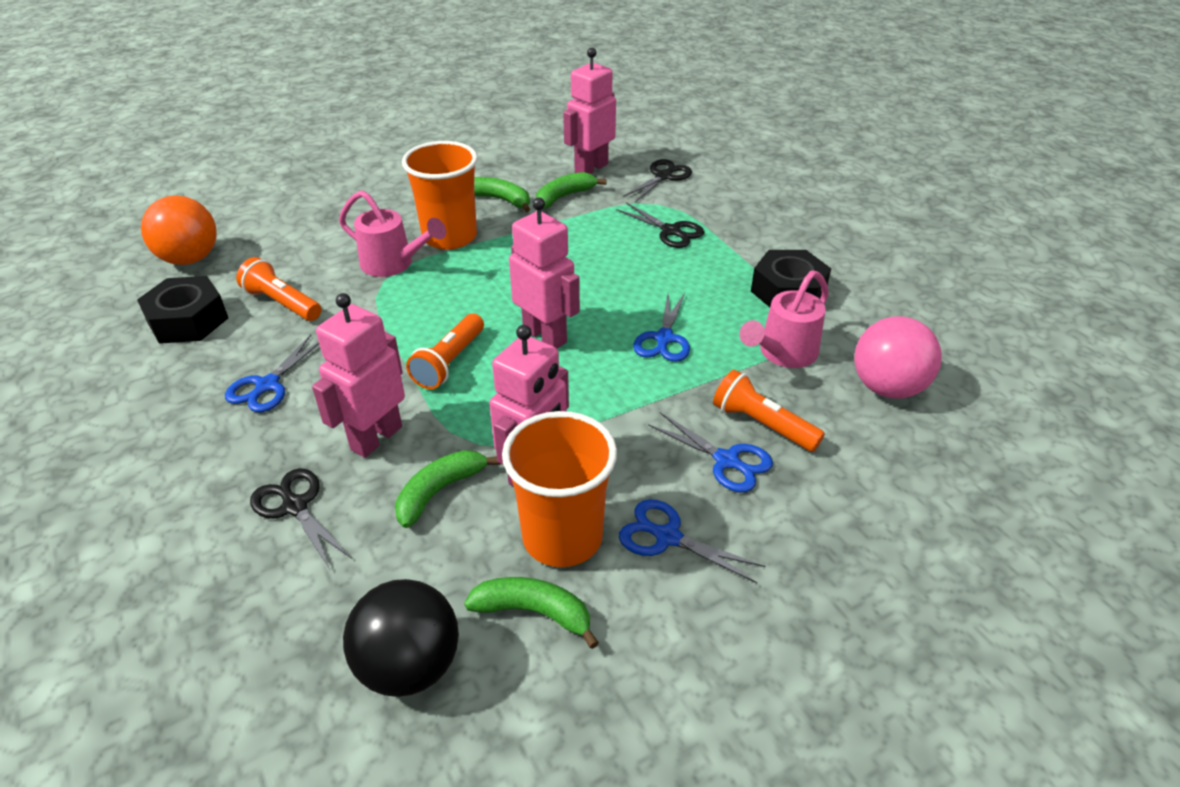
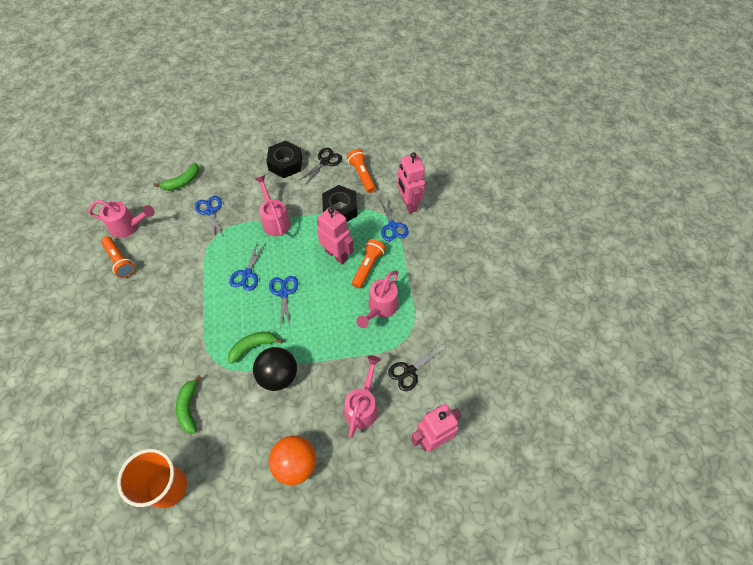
black scissors: [250,468,352,571] [616,203,704,248] [623,159,692,202] = 3 -> [298,148,342,186] [388,343,445,391] = 2
green banana: [395,450,501,528] [464,577,599,649] [474,177,530,212] [536,172,607,209] = 4 -> [154,163,199,191] [176,375,201,433] [228,332,283,364] = 3
orange cup: [402,141,478,250] [502,411,617,567] = 2 -> [117,449,187,508] = 1
pink ball: [854,316,942,399] = 1 -> none = 0
pink robot: [312,293,405,458] [489,325,569,486] [509,197,580,348] [563,48,616,174] = 4 -> [317,207,354,264] [397,152,425,213] [411,404,461,451] = 3
pink watering can: [339,190,446,277] [739,270,829,368] = 2 -> [89,200,155,238] [255,175,291,236] [344,355,381,438] [356,270,399,328] = 4

